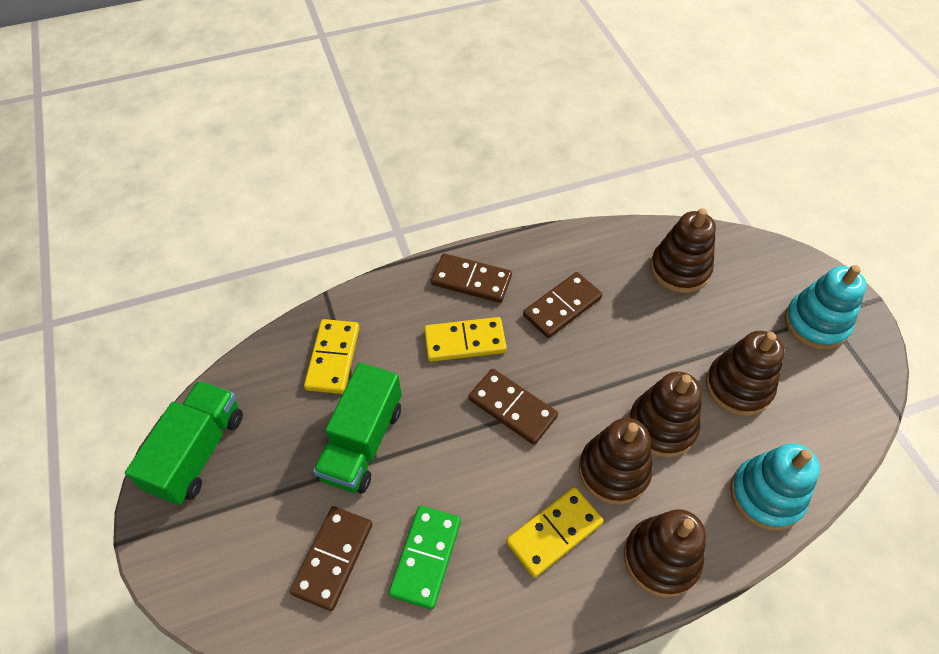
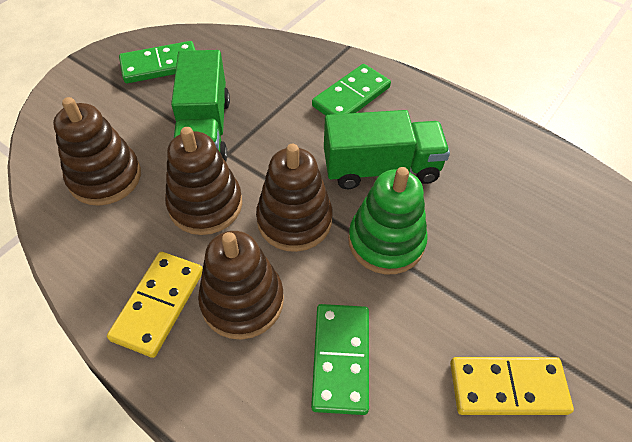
brown domino: [290,506,372,611] [431,253,512,303] [469,369,558,445] [523,272,602,338] = 4 -> none = 0
brown stacking toy: [579,418,653,505] [624,509,706,598] [628,371,702,458] [650,208,716,293] [706,331,785,416] = 5 -> [53,97,141,206] [165,127,242,235] [198,231,284,340] [256,144,333,252] = 4
green domino: [389,506,461,609] = 1 -> [119,41,195,83] [311,304,369,415] [312,64,391,116] = 3
green stacking toy: none = 0 -> [348,167,428,274] = 1
turquoise stacking toy: [730,443,820,531] [784,265,867,350] = 2 -> none = 0
yellow domino: [304,319,359,394] [424,317,507,362] [506,487,604,578] = 3 -> [107,252,203,358] [450,357,574,415] = 2

